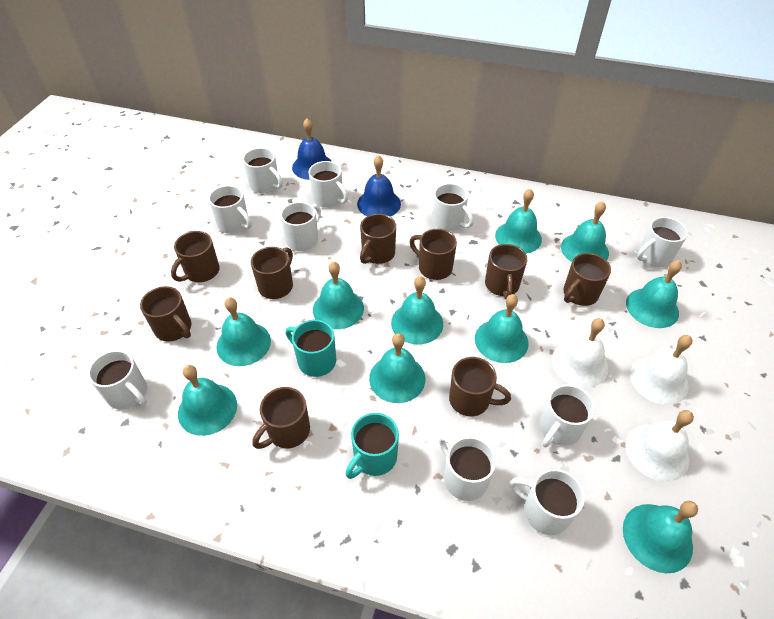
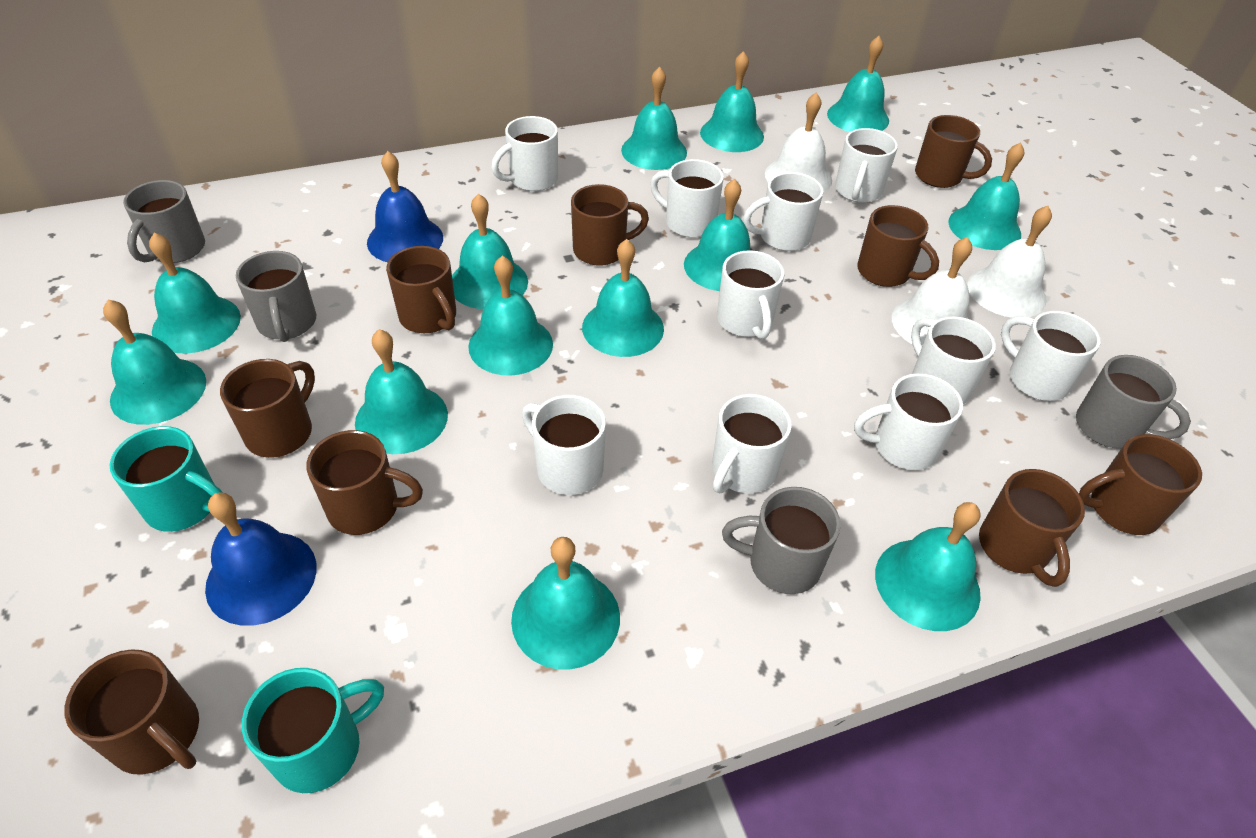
grey mug: none = 0 -> [123,180,205,263] [236,251,316,342] [722,487,841,594] [1076,355,1191,449] = 4
turquoise bell: [178,365,237,436] [216,297,271,366] [313,261,364,329] [369,333,425,403] [391,276,443,345] [475,294,529,363] [495,189,542,254] [561,201,609,262] [623,501,698,573] [626,260,682,328] = 10 -> [103,299,206,425] [149,233,241,354] [355,329,448,454] [452,193,528,309] [468,256,553,376] [511,537,620,670] [582,239,664,357] [621,67,687,170] [684,179,750,291] [700,51,764,152] [827,36,889,132] [875,502,981,631] [948,142,1024,250] = 13

